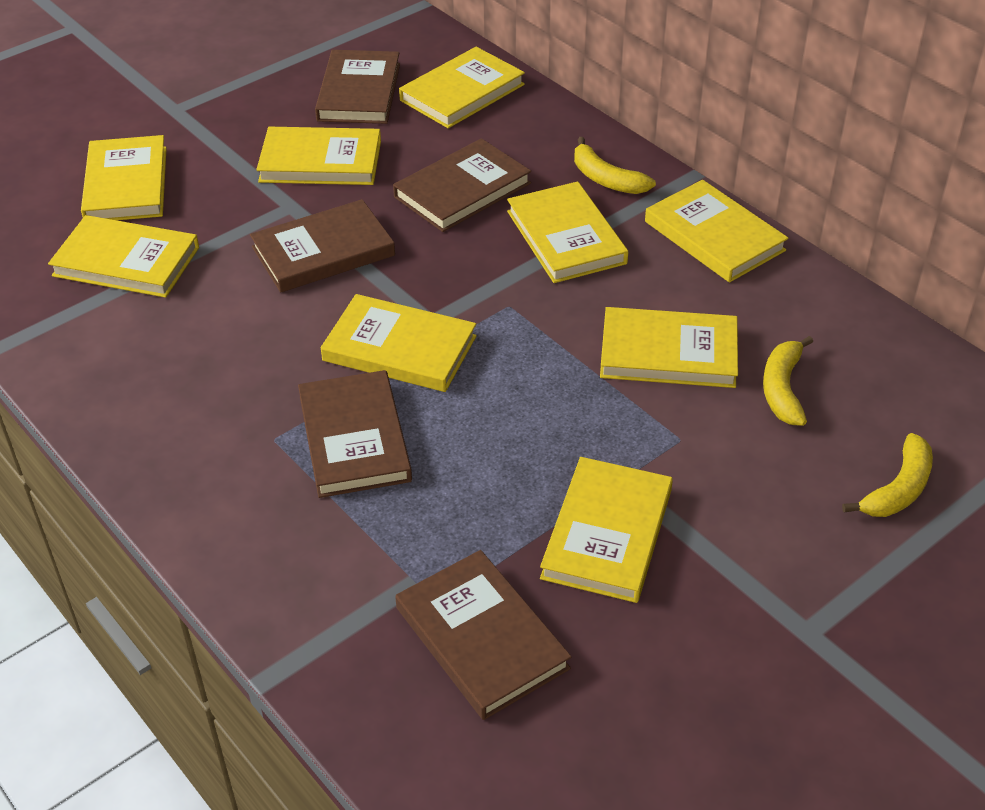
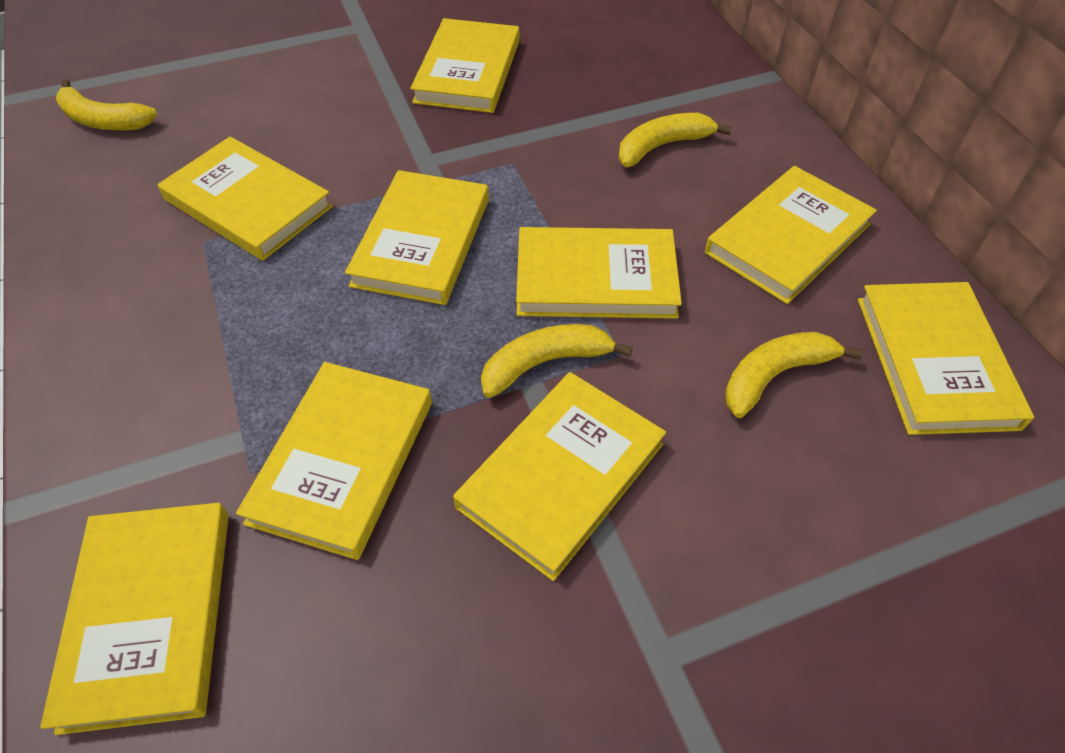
brown book: [250,199,395,293] [298,370,412,498] [315,50,400,124] [393,138,531,232] [395,550,572,720] = 5 -> none = 0
yellow banana: [574,137,656,194] [763,336,813,426] [842,433,933,517] = 3 -> [56,79,157,130] [481,324,633,398] [618,113,732,167] [725,332,863,418] = 4

